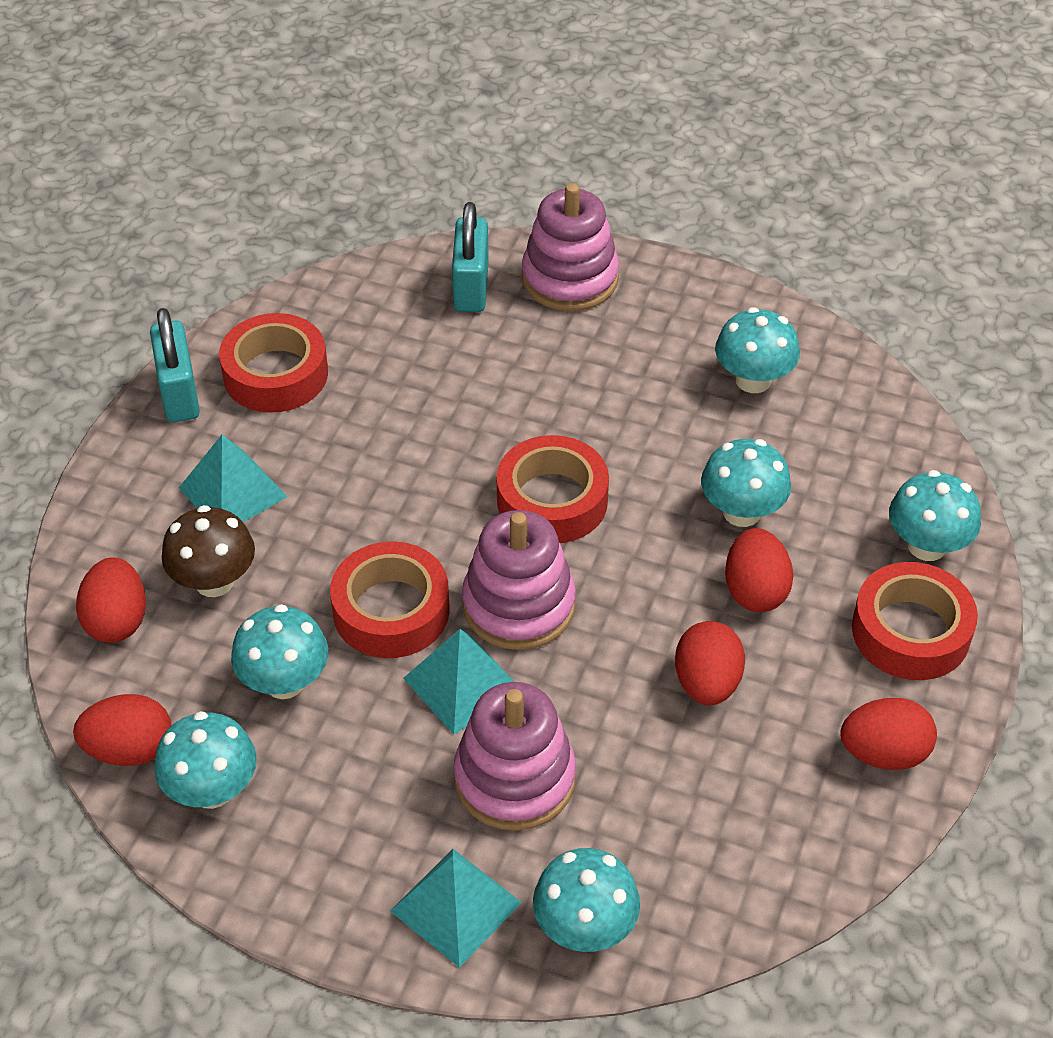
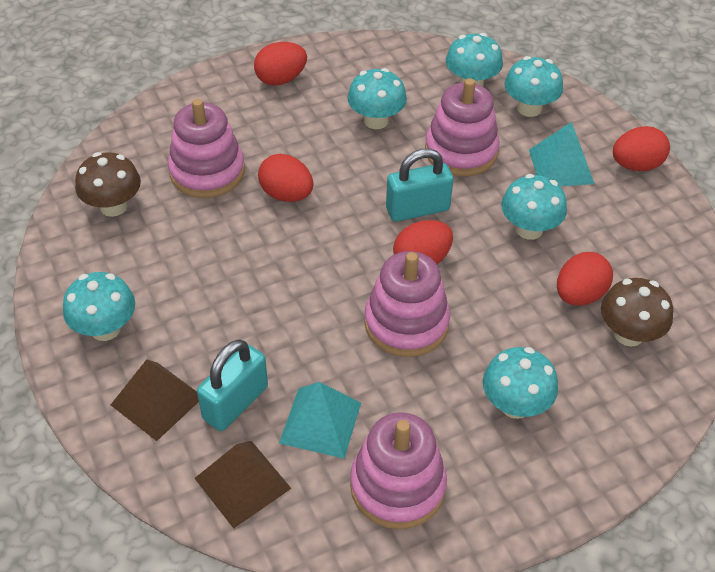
brown mushroom: [162,505,255,597] = 1 -> [75,152,141,217] [601,278,673,347] = 2
brown pyramid: none = 0 -> [111,359,199,441] [194,441,292,529] = 2
pink stacking toy: [453,682,576,831] [462,510,576,650] [522,183,619,311] = 3 -> [168,99,245,198] [350,412,447,529] [364,251,450,357] [425,78,500,176] = 4
red tape: [219,313,328,413] [330,541,450,658] [496,435,609,543] [852,562,978,680] = 4 -> none = 0
turquoise pyramid: [179,434,288,522] [390,849,522,968] [403,629,514,735] = 3 -> [279,382,361,459] [529,122,594,187] = 2

